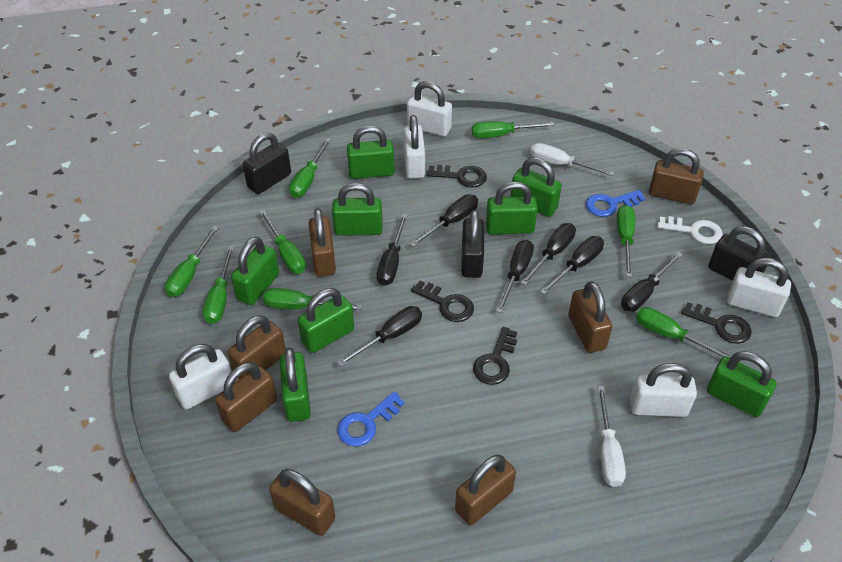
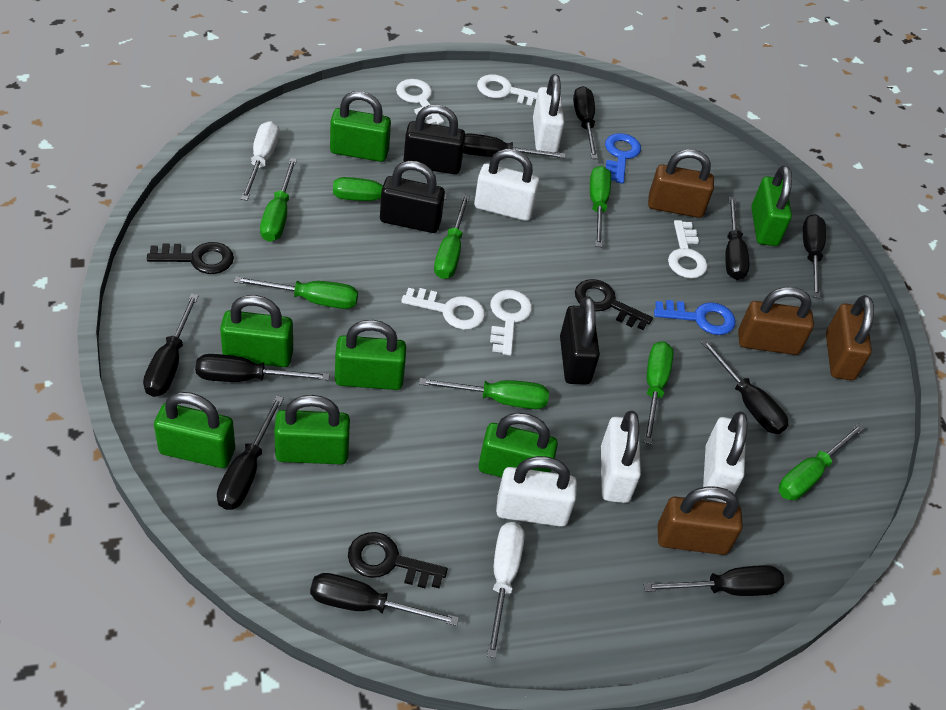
black key: [411,281,474,322] [426,165,487,188] [473,327,517,385] [681,302,752,344] = 4 -> [147,242,234,274] [348,532,448,589] [575,279,653,330] = 3
black screwdriver: [337,306,422,367] [377,214,408,286] [409,194,478,247] [496,240,534,313] [521,223,576,286] [540,236,604,295] [621,252,683,312] = 7 -> [143,294,199,397] [195,354,330,382] [217,396,284,510] [310,573,459,626] [463,133,565,158] [573,86,598,159] [643,565,784,596] [701,339,788,434] [725,197,750,280] [803,214,826,298] = 10
brown padlock: [215,362,277,432] [228,315,286,379] [269,469,335,536] [309,208,336,277] [455,455,516,525] [568,281,612,353] [649,148,704,205] = 7 -> [648,149,714,218] [658,486,743,555] [738,287,814,355] [826,295,874,380] = 4
green padlock: [231,237,279,305] [279,348,311,422] [298,288,354,353] [332,183,383,236] [347,126,394,179] [486,181,538,234] [511,157,562,217] [707,351,777,417] = 8 -> [154,392,235,468] [220,295,293,367] [274,395,350,464] [330,91,391,162] [335,320,406,390] [479,413,558,477] [751,165,792,246] = 7
white key: [657,216,723,244] = 1 -> [396,79,444,125] [401,288,485,330] [477,74,537,106] [490,290,532,355] [668,220,708,278] = 5

